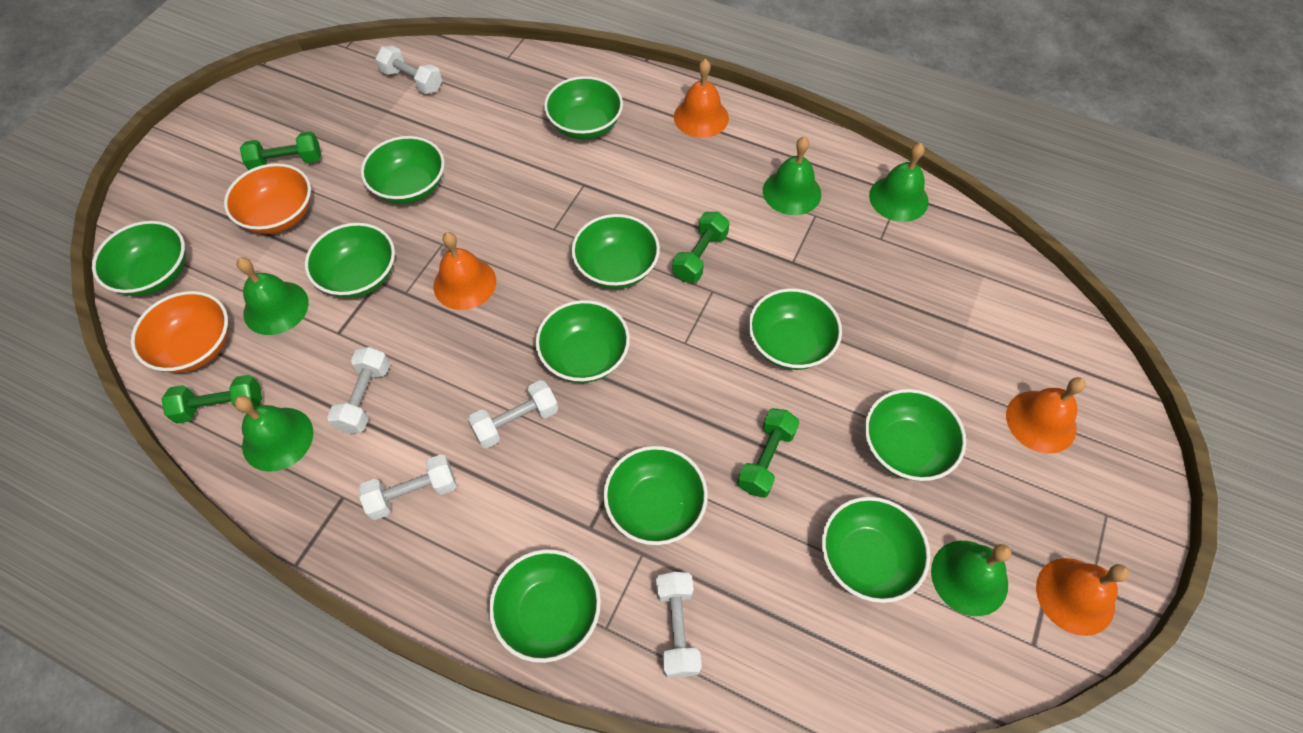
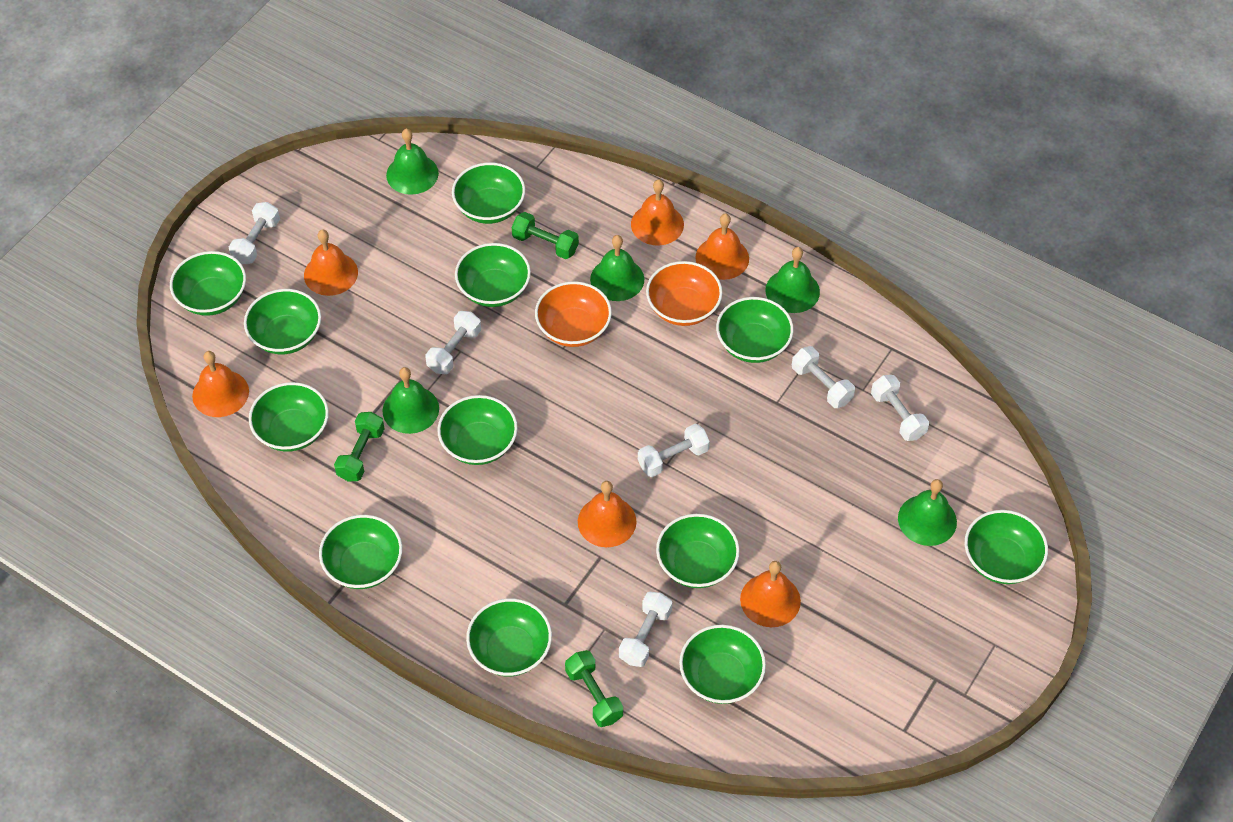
green bowl: [92,221,186,296] [305,223,395,298] [361,136,445,204] [489,549,601,663] [535,300,630,383] [544,76,623,140] [571,214,660,289] [603,446,708,545] [749,288,842,370] [822,497,930,603] [865,389,966,481] = 11 -> [170,251,246,316] [244,289,321,354] [249,382,329,452] [319,515,402,589] [437,395,518,465] [452,163,525,224] [455,243,531,307] [466,598,552,676] [656,514,739,588] [679,625,766,704] [716,297,794,363] [965,510,1048,584] = 12
green dumbbell: [162,375,262,424] [240,131,321,170] [672,212,729,283] [737,408,800,498] = 4 -> [334,412,385,481] [512,212,579,259] [565,650,623,727] = 3
orange bell: [433,232,496,310] [674,59,729,138] [1006,377,1086,453] [1036,558,1129,636] = 4 -> [192,351,249,417] [304,229,358,296] [578,481,637,547] [631,179,684,245] [695,213,749,280] [740,561,801,627] = 6
white dumbbell: [327,347,390,434] [359,454,457,520] [375,46,442,94] [468,380,558,448] [656,572,702,678] = 5 -> [229,202,280,264] [425,311,481,374] [619,592,672,667] [638,424,710,477] [792,346,855,408] [871,375,929,441] = 6

